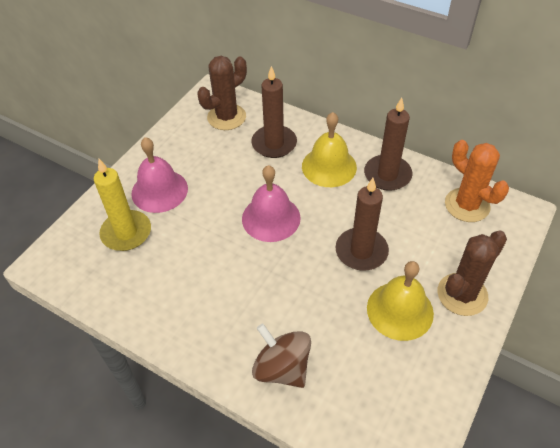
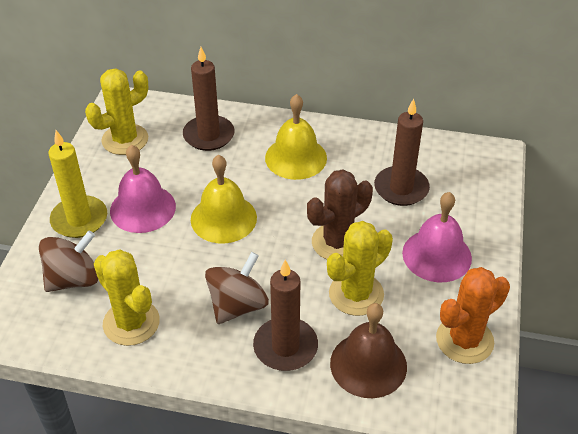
brown bell: none = 0 -> [330,303,407,398] = 1
brown cactus: [197,56,247,130] [437,230,507,316] = 2 -> [307,170,373,260] = 1
brown spinning top: [252,324,311,388] = 1 -> [39,230,98,292] [205,252,269,324] = 2
yellow cactus: none = 0 -> [85,68,148,155] [94,249,160,346] [327,221,393,316] = 3

